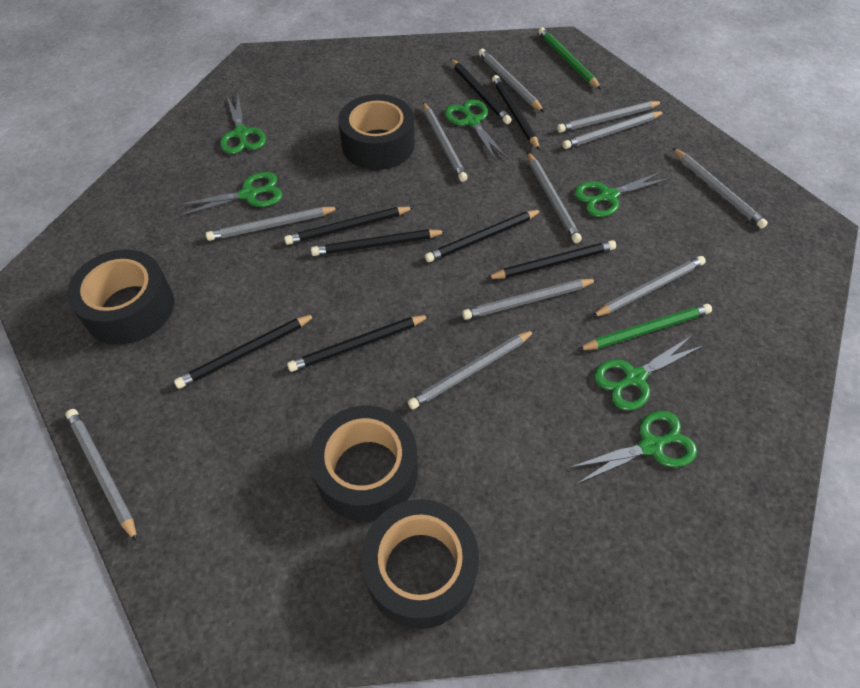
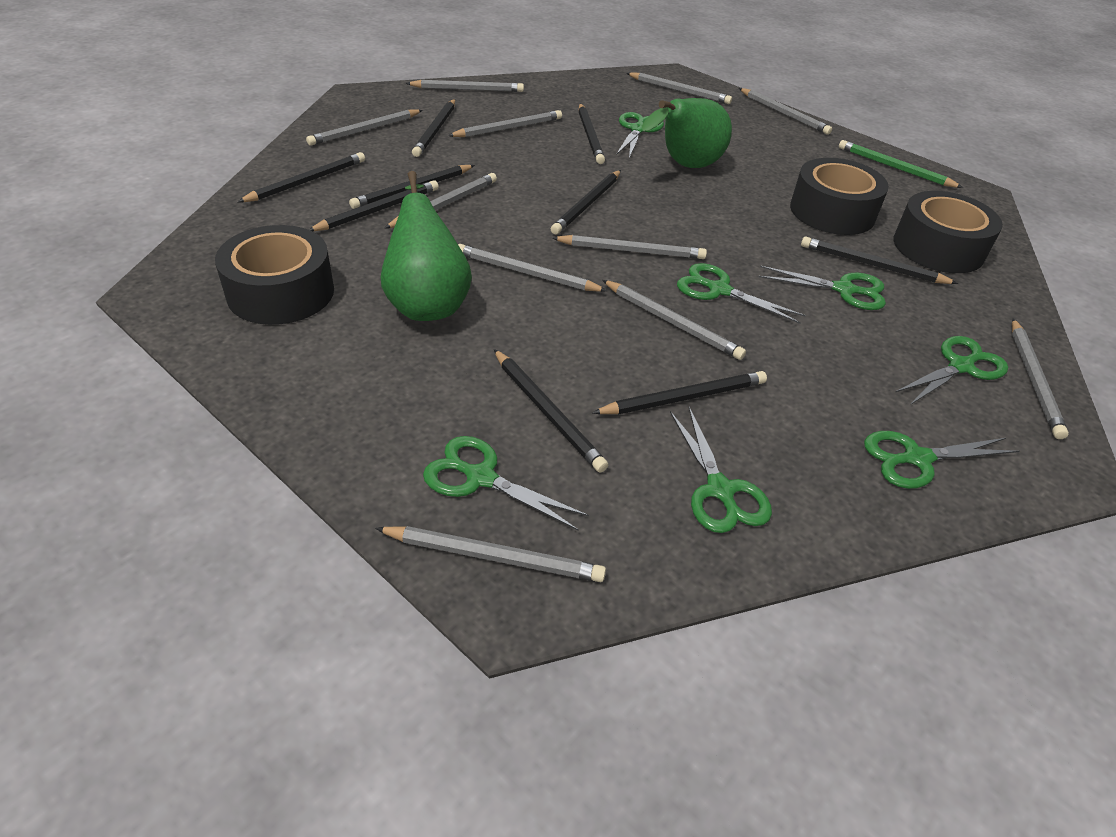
black pencil: [174,314,316,389] [284,206,414,245] [287,315,430,372] [311,229,447,256] [425,209,542,262] [450,58,512,124] [486,240,616,279] [492,75,540,150] = 8 -> [238,152,365,202] [309,180,439,231] [349,165,475,209] [412,99,455,157] [494,349,608,473] [551,170,621,234] [578,104,605,164] [592,371,767,415] [801,237,958,284] = 9
black tape: [67,249,174,344] [309,406,418,521] [338,94,415,170] [361,499,479,629] = 4 -> [215,225,334,325] [790,158,889,235] [894,191,1003,273] = 3
green pear: none = 0 -> [381,171,472,321] [642,98,732,168] = 2
green pencil: [538,27,601,89] [577,304,712,350] = 2 -> [839,140,963,188] = 1
green scissors: [178,172,282,216] [220,94,266,154] [445,99,507,161] [568,411,697,484] [574,171,671,217] [594,336,704,411] = 6 -> [423,436,589,531] [616,112,664,158] [670,407,772,533] [677,263,806,324] [758,266,886,310] [864,431,1019,489] [895,336,1008,405] = 7

